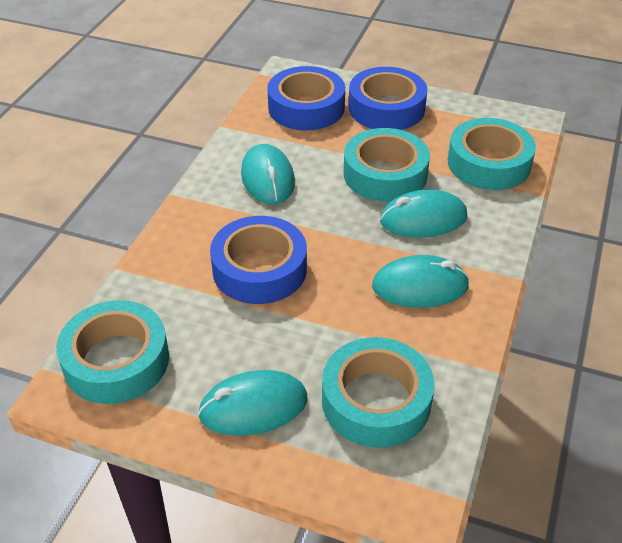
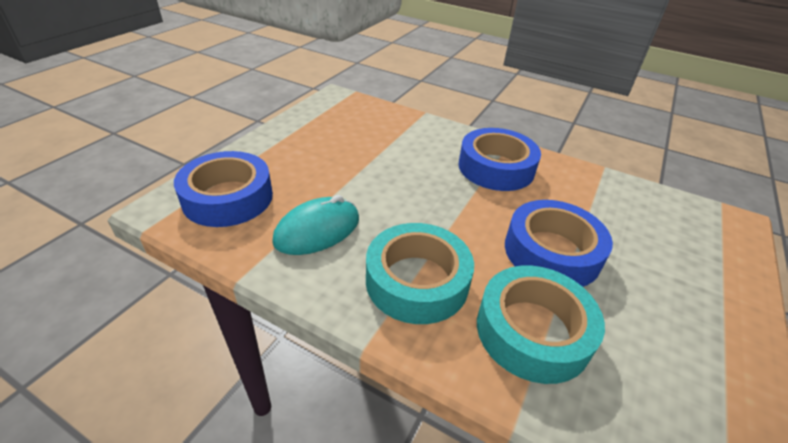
turquoise mouse: [198,370,308,436] [241,144,295,204] [372,255,470,308] [380,189,468,238] = 4 -> [272,195,359,255] = 1
turquoise tape: [56,300,169,404] [322,337,435,448] [344,128,430,202] [448,118,536,190] = 4 -> [366,223,474,324] [477,266,605,384] = 2

